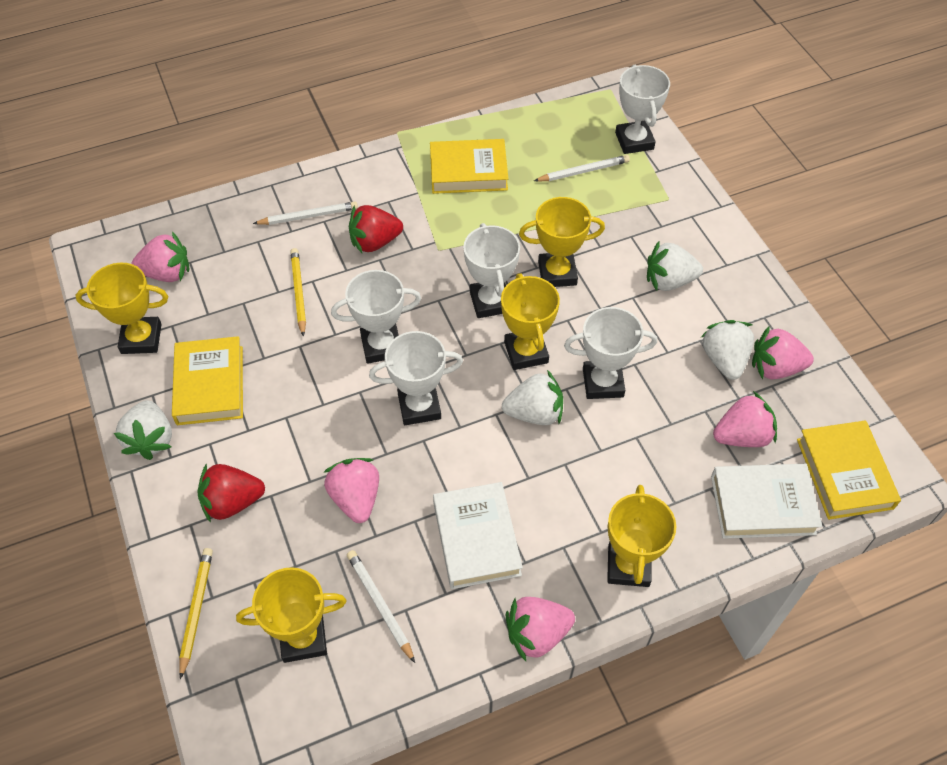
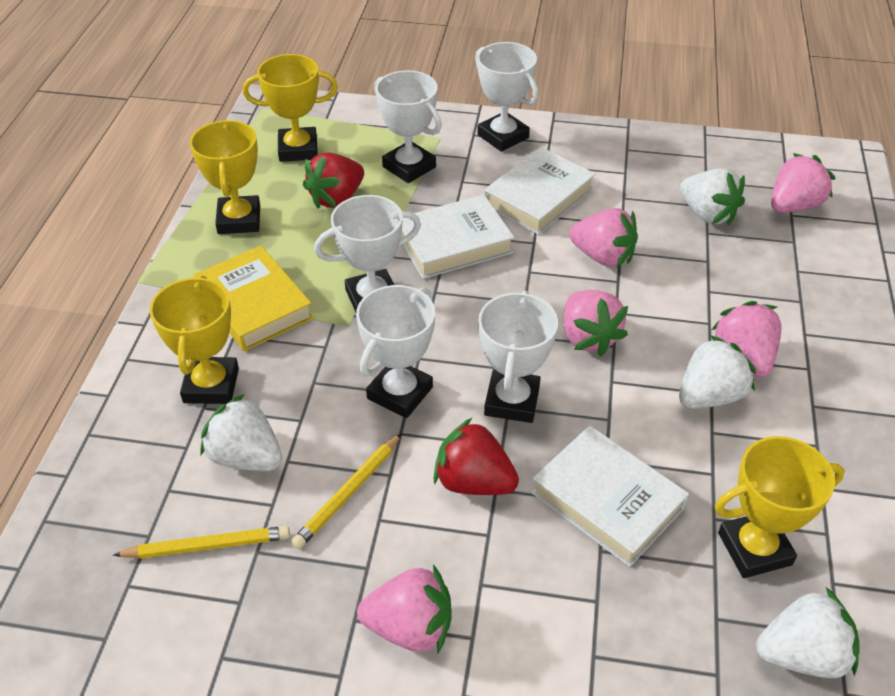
white book: [433,482,523,589] [711,464,822,539] = 2 -> [401,195,514,279] [484,147,596,235] [531,426,689,567] = 3
white pencil: [253,202,358,225] [347,550,415,663] [534,155,630,181] = 3 -> none = 0
yellow book: [172,336,243,425] [430,139,509,194] [797,420,901,520] = 3 -> [193,245,314,351] = 1
yellow trophy: [75,263,168,354] [236,567,346,663] [501,273,560,370] [519,197,605,287] [607,485,677,587] = 5 -> [150,275,239,404] [190,120,260,234] [243,54,338,162] [715,436,845,578] = 4

